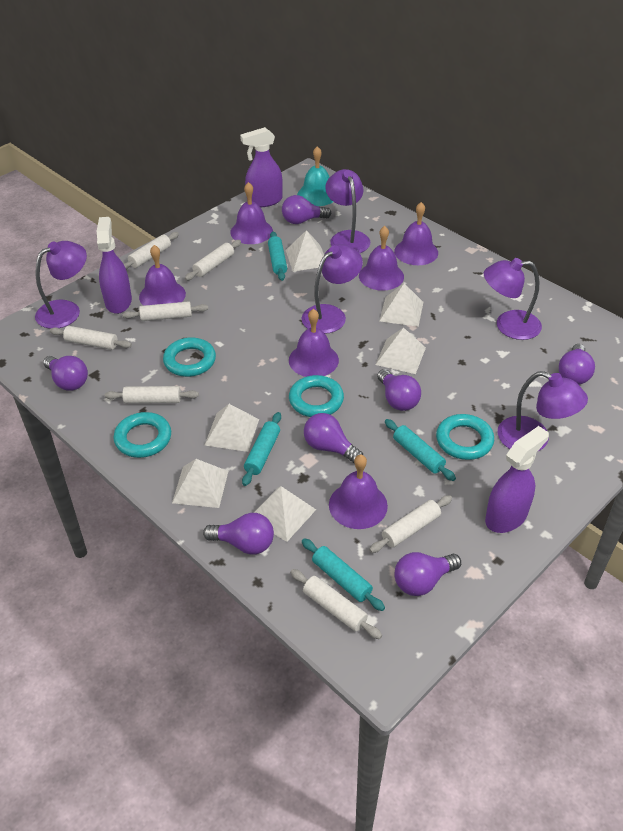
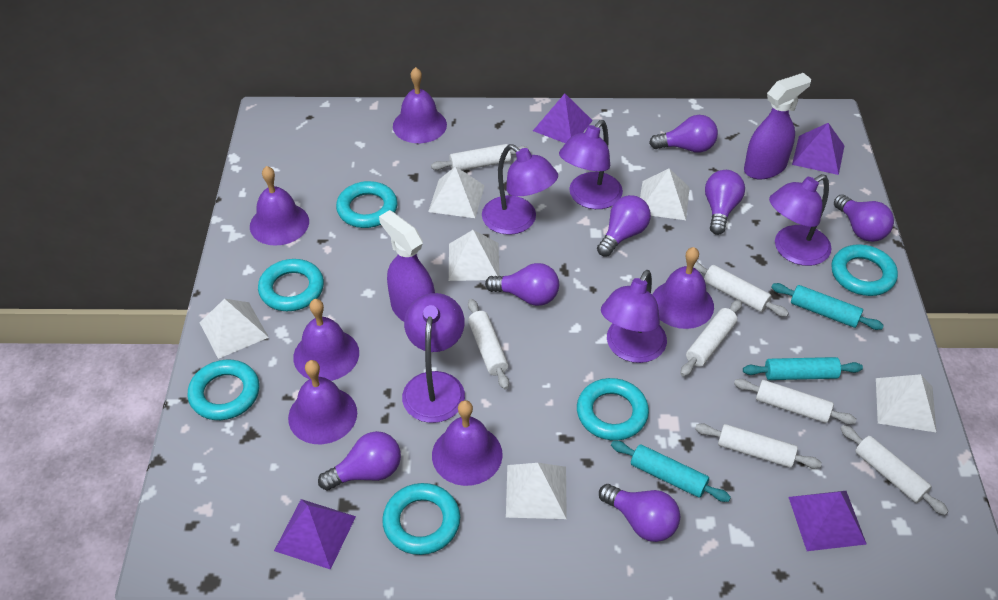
purple pyramid: none = 0 -> [274,499,356,570] [533,94,593,143] [789,491,867,551] [792,123,845,175] = 4
purple spray bottle: [97,217,132,314] [240,127,283,207] [485,426,549,533] = 3 -> [379,210,435,322] [744,73,811,179] = 2
turquoise bell: [297,146,333,206] = 1 -> none = 0
turquoise ring: [113,412,171,458] [163,337,216,377] [289,375,344,417] [436,414,494,460] = 4 -> [188,360,259,420] [258,259,324,311] [336,181,398,228] [382,483,460,555] [577,378,649,441] [831,244,898,296] = 6
turquoise rolling pin: [242,412,281,486] [268,231,287,281] [302,538,385,611] [385,419,456,481] = 4 -> [611,441,731,502] [743,357,863,380] [771,283,884,330] = 3

